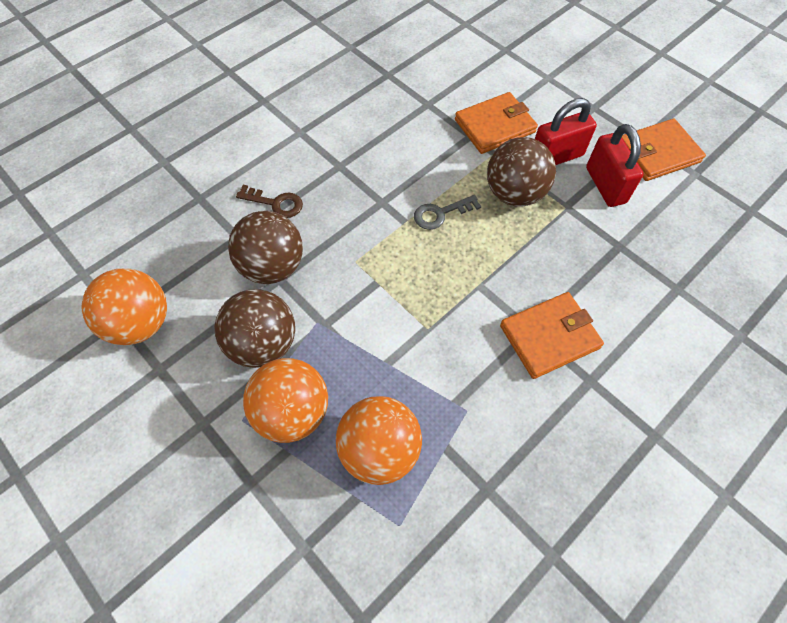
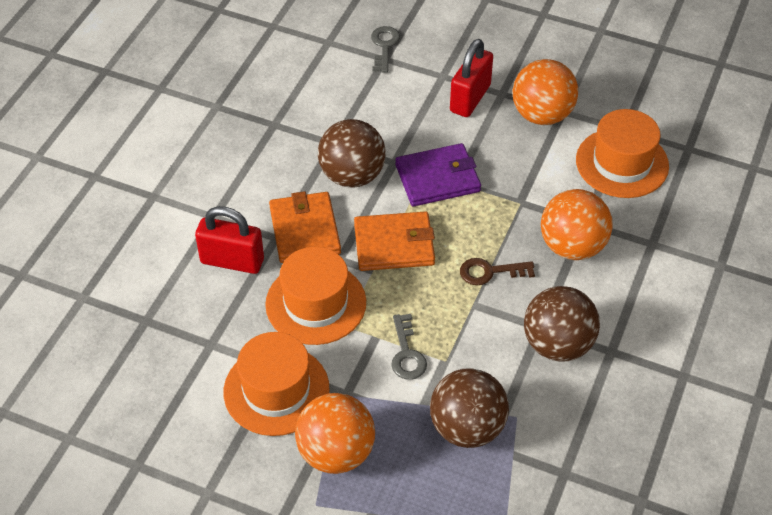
grey key: [414,195,481,230] = 1 -> [371,26,400,73] [391,314,427,380] = 2
orange hat: none = 0 -> [224,332,330,436] [265,247,366,345] [576,109,669,198] = 3
orange wallet: [455,92,538,154] [500,292,604,379] [622,119,706,181] = 3 -> [269,191,341,263] [354,211,435,271] = 2
purple wallet: none = 0 -> [395,143,481,206] = 1

